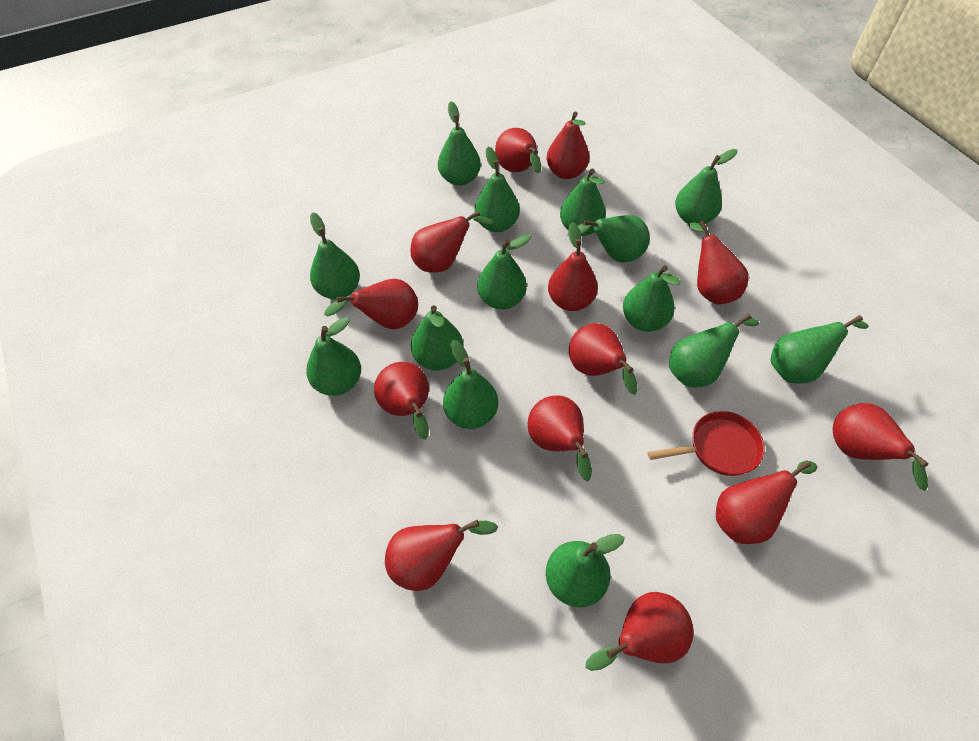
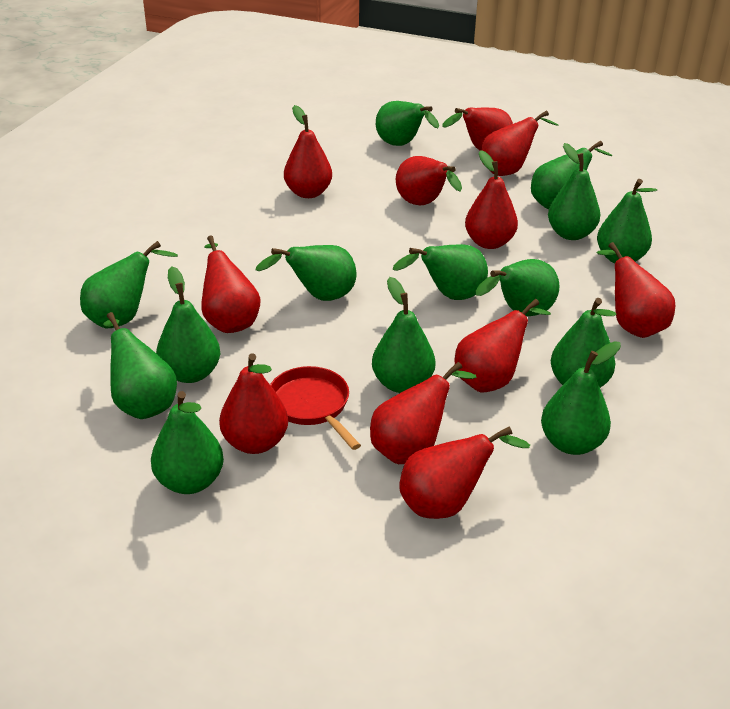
red pear: [324,279,418,329] [374,362,429,440] [385,520,498,591] [410,210,494,273] [495,128,541,173] [528,395,592,481] [547,112,589,179] [548,222,598,311] [569,323,638,395] [585,592,694,671] [688,221,749,305] [716,460,818,544] [833,403,929,491] = 13 -> [201,235,260,333] [219,353,288,454] [284,105,332,198] [370,362,476,464] [396,156,462,205] [400,426,530,519] [442,107,513,150] [455,299,551,393] [465,150,518,249] [481,111,558,176] [596,242,675,338] = 11

